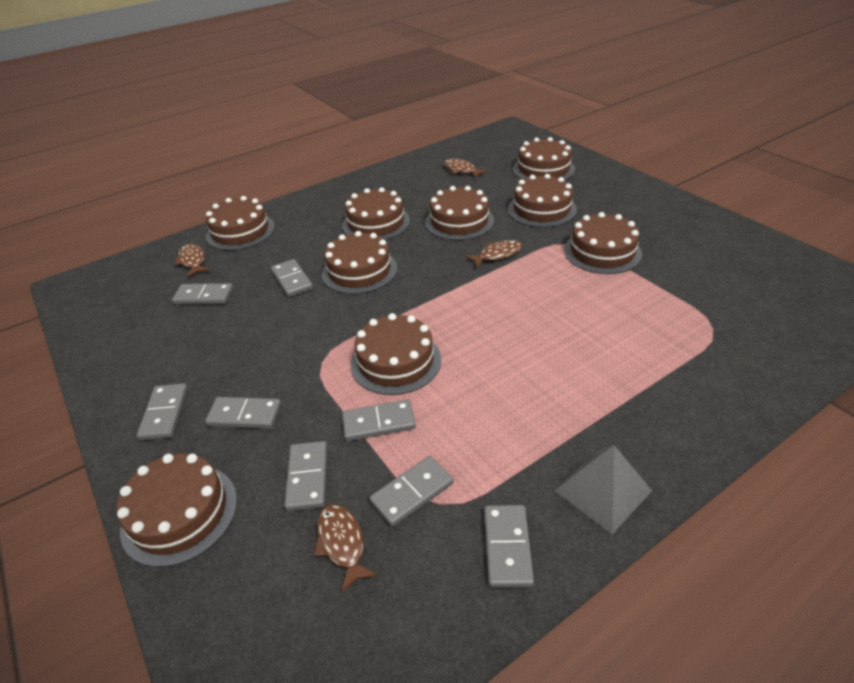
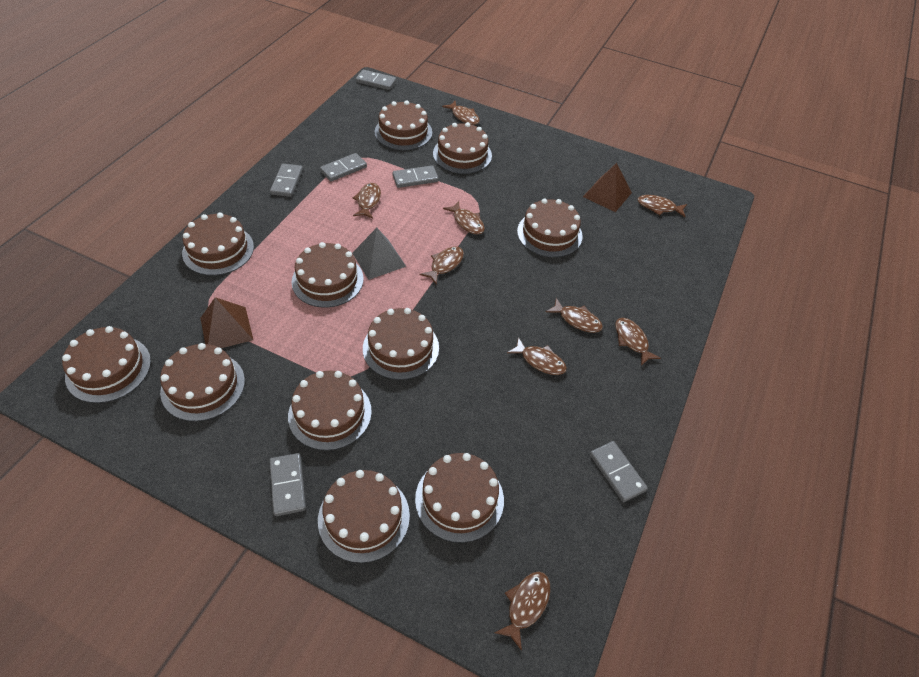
brown cake: [117,454,237,567] [206,196,275,250] [322,231,397,294] [342,187,410,240] [351,313,441,395] [425,186,494,240] [508,174,577,227] [513,137,575,180] [564,212,642,274] = 9 -> [62,326,151,403] [160,343,245,421] [182,213,254,276] [288,371,372,451] [292,242,364,308] [318,470,410,563] [363,308,439,380] [375,100,432,150] [415,453,504,543] [433,122,492,174] [517,198,583,257] = 11
brown fish: [174,244,210,277] [314,504,378,593] [444,158,488,178] [465,240,522,267] = 4 -> [353,183,381,218] [419,247,464,285] [442,101,480,125] [443,201,485,235] [494,572,550,651] [507,337,567,375] [546,298,603,333] [615,318,661,366] [638,195,687,217] = 9
brown pyramid: none = 0 -> [200,297,253,348] [583,163,632,212] = 2
grey domino: [137,383,188,440] [172,283,233,305] [205,397,281,429] [271,259,313,297] [284,441,327,511] [342,400,416,441] [369,456,453,527] [484,505,534,588] = 8 -> [270,164,303,197] [270,453,306,516] [320,153,367,182] [356,70,396,90] [393,165,439,188] [590,441,648,502] = 6

